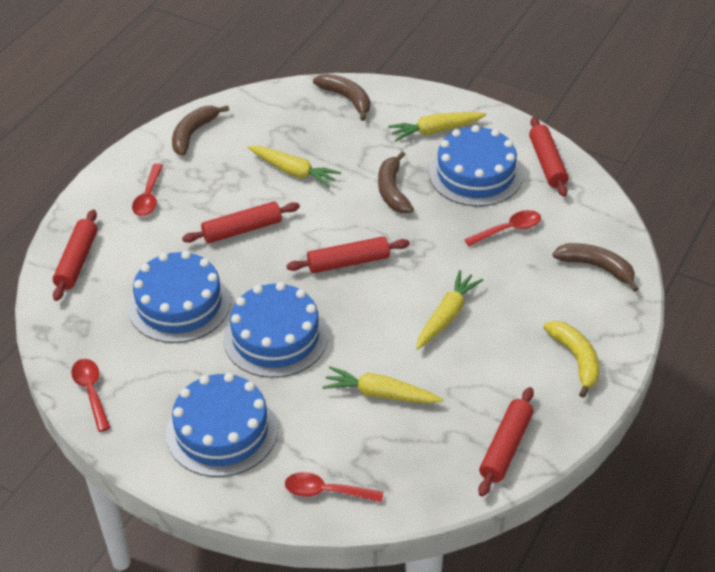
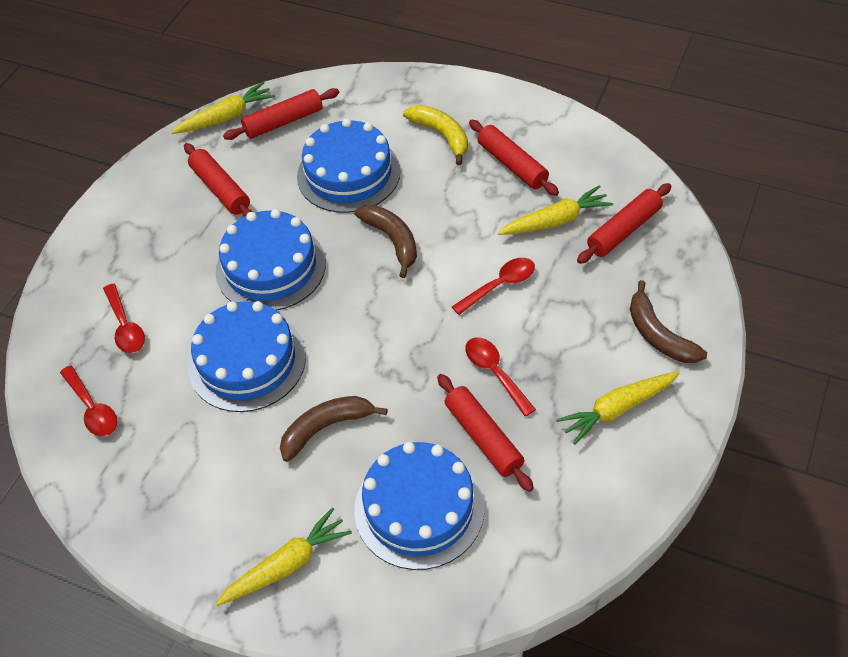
brown banana: [172,105,229,156] [313,74,370,121] [378,152,414,214] [552,243,639,292] = 4 -> [280,396,388,462] [354,205,417,278] [630,280,707,363] = 3

